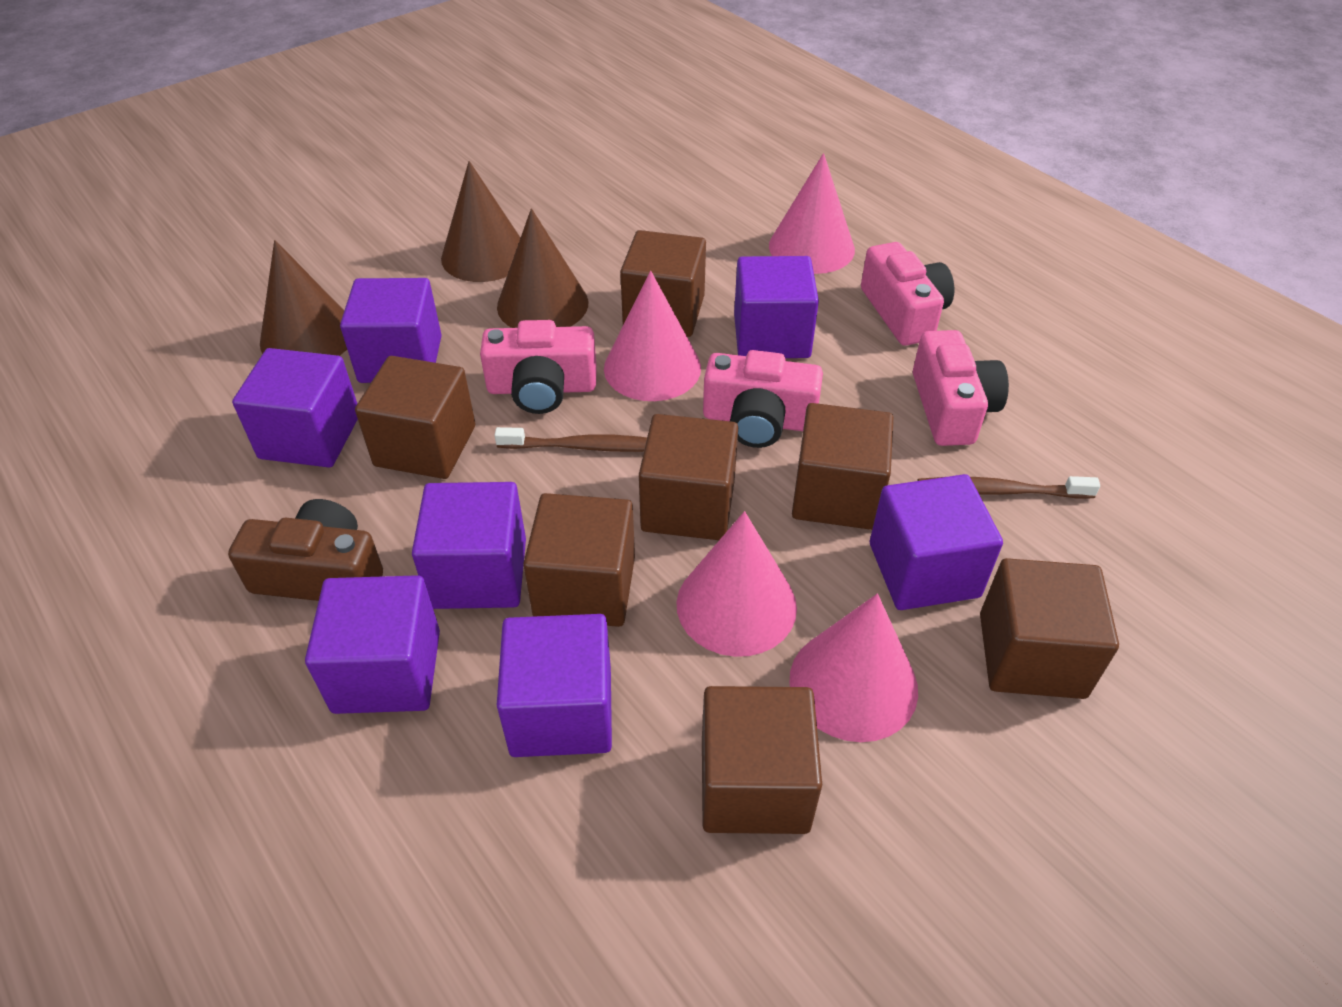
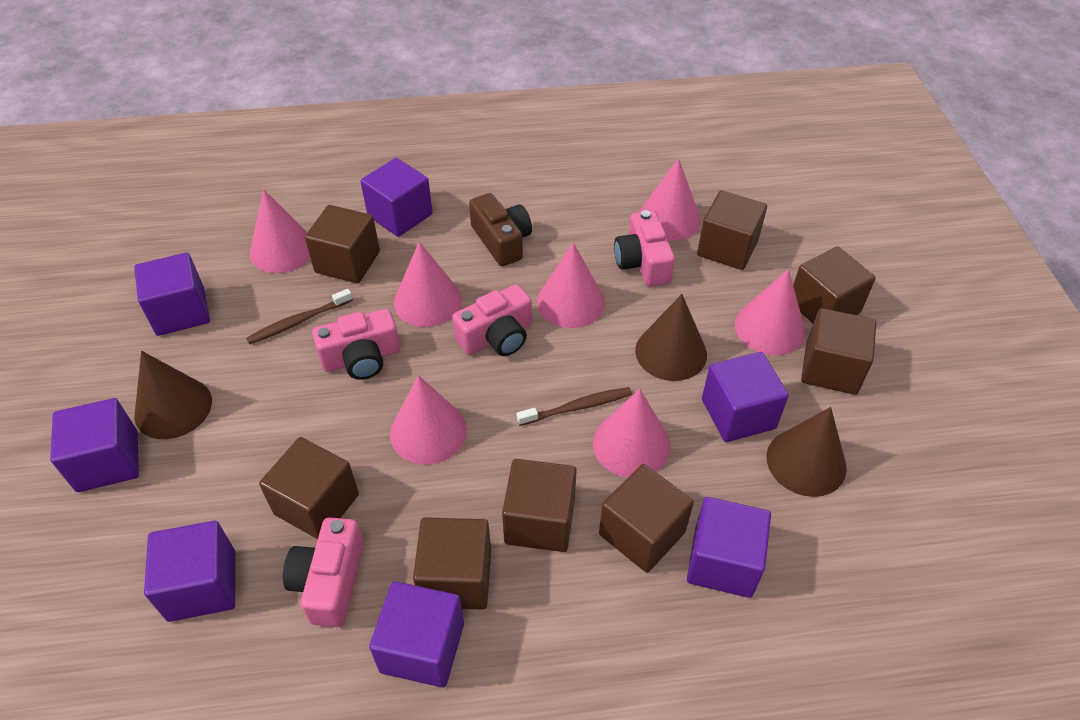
brown cube: [355,356,475,479] [523,493,635,627] [620,230,706,337] [639,414,738,540] [702,686,822,834] [792,403,894,530] [980,558,1119,699] = 7 -> [259,437,359,539] [305,205,380,283] [413,517,491,610] [502,459,577,552] [599,464,694,573] [697,190,767,270] [793,246,876,323] [801,308,876,395] = 8
pink cone: [604,271,701,401] [677,511,797,657] [769,153,855,274] [789,594,918,742] = 4 -> [250,190,311,273] [390,375,467,465] [394,241,462,327] [537,242,605,328] [593,389,671,478] [639,158,701,240] [735,269,805,355] = 7

